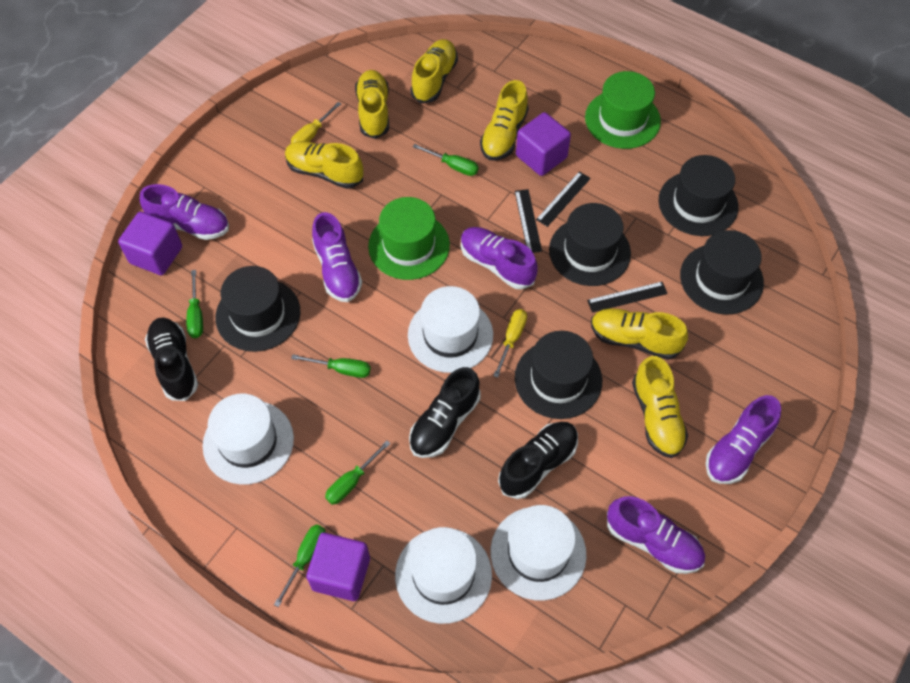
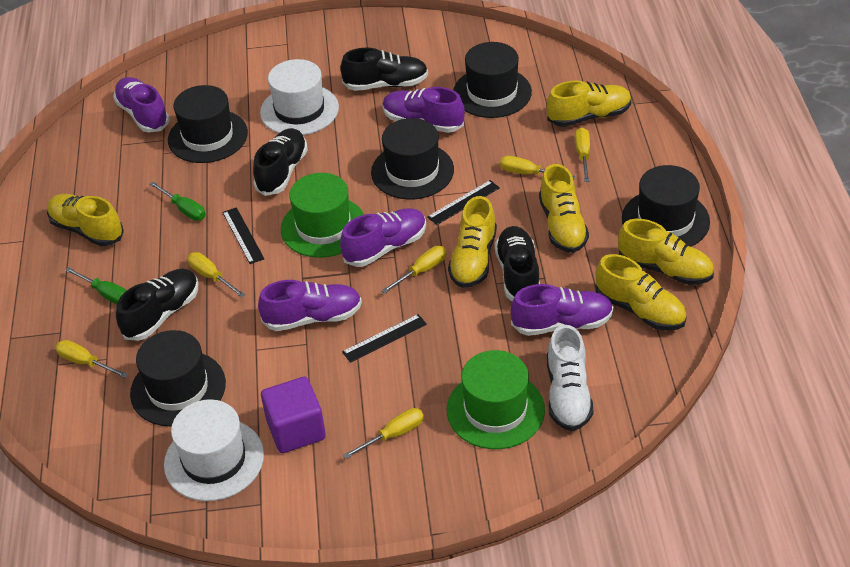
black shoe: [145,317,198,401] [409,367,480,458] [498,422,578,499] = 3 -> [116,269,198,341] [253,128,308,196] [340,48,428,91] [495,226,540,301] = 4
green screwdriver: [186,270,203,338] [274,524,325,607] [291,354,371,378] [325,441,391,505] [413,144,479,176] = 5 -> [65,267,127,304] [149,182,206,221] = 2
purple cube: [118,212,182,275] [306,533,370,601] [516,112,571,176] = 3 -> [261,377,326,453] = 1
white hat: [203,394,294,485] [395,527,492,624] [408,286,493,373] [491,505,586,601] = 4 -> [164,399,264,501] [260,59,339,135] = 2
white shoe: none = 0 -> [547,325,593,431] = 1
yellow screwdriver: [291,102,341,144] [493,309,527,378] = 2 -> [55,340,128,378] [187,252,245,298] [343,408,424,459] [381,246,447,294] [500,156,576,180] [575,127,590,182] = 6

